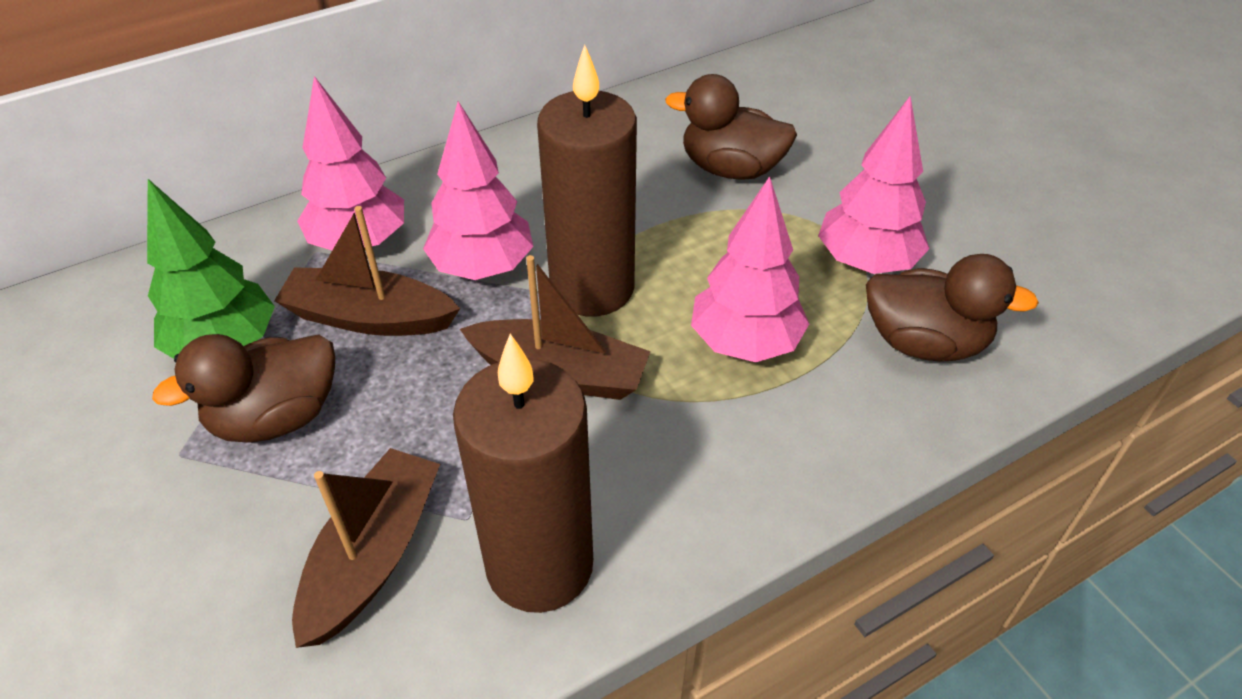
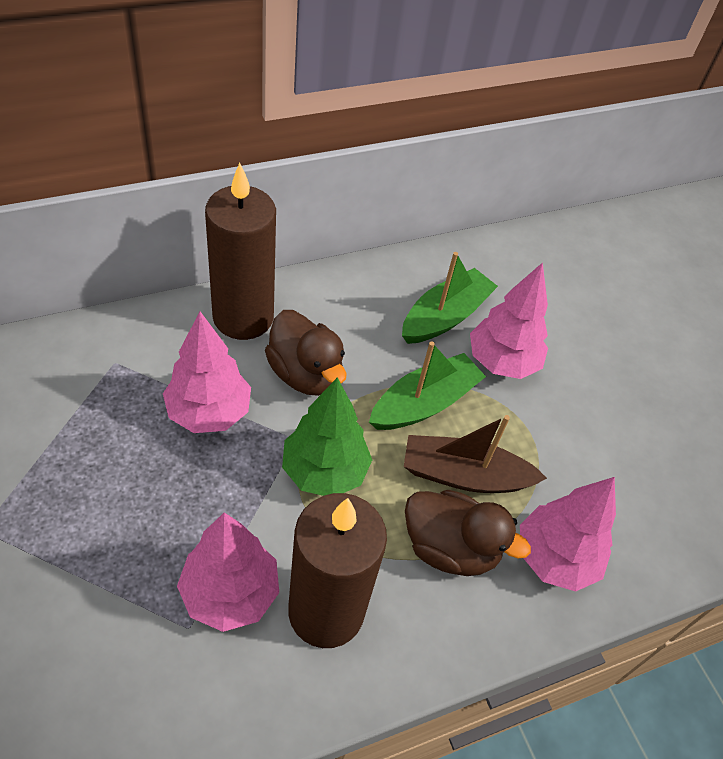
brown boat: [274,206,461,336] [292,448,440,648] [460,255,651,400] = 3 -> [404,415,547,493] = 1
brown duck: [152,334,335,442] [665,74,797,180] [866,254,1039,362] = 3 -> [265,310,347,396] [405,490,531,576] = 2
green boat: none = 0 -> [369,341,486,430] [402,252,498,344] = 2

